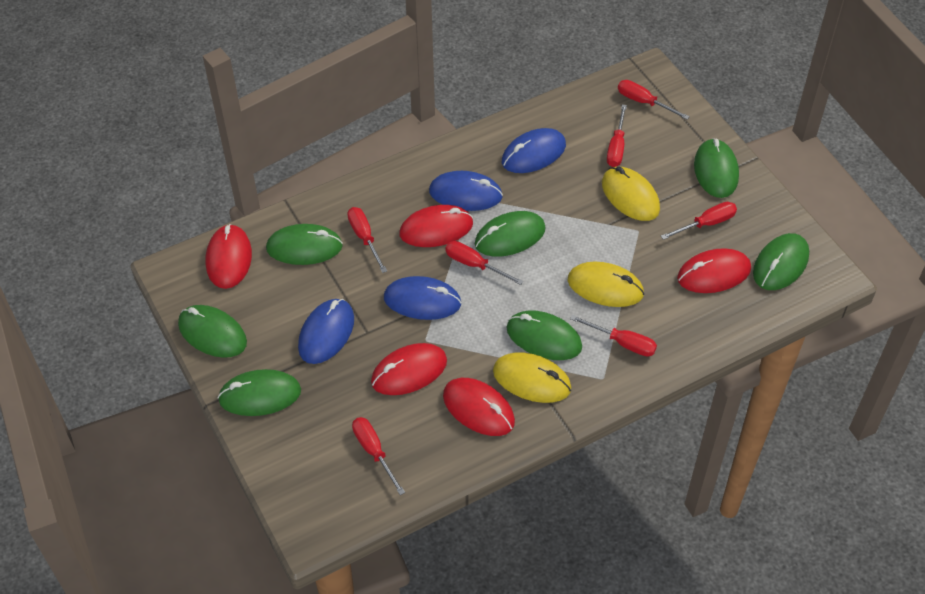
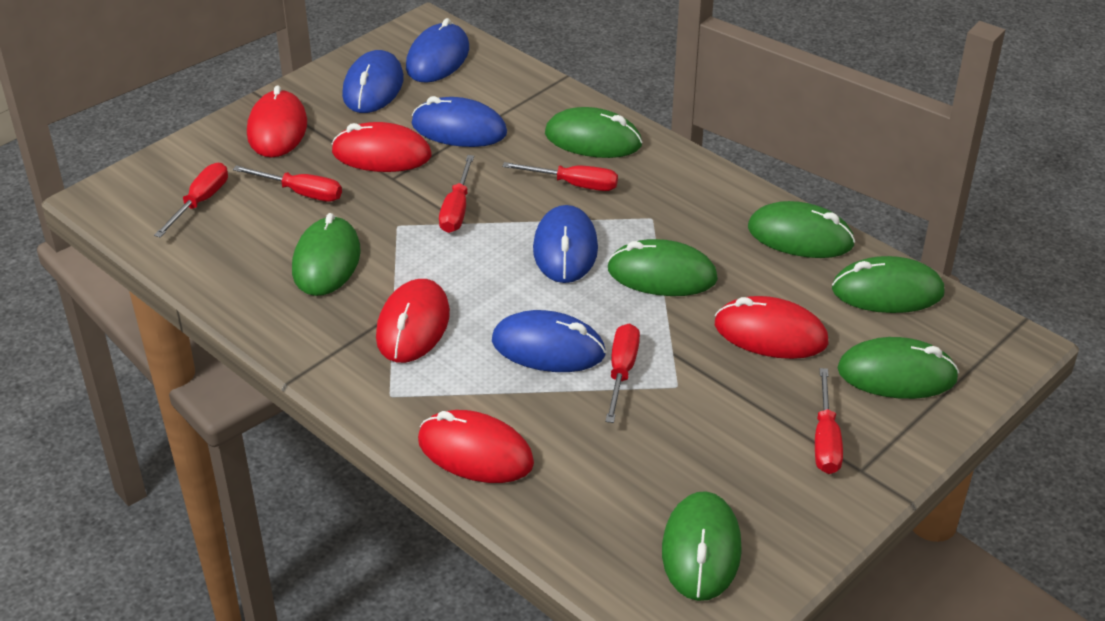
blue mouse: [298,299,354,364] [384,276,462,320] [429,171,503,211] [502,128,566,173] = 4 -> [342,50,404,113] [406,18,469,83] [412,96,507,147] [492,310,606,372] [533,205,598,283] = 5
red screwdriver: [347,207,387,273] [352,417,405,495] [445,241,523,285] [570,315,657,357] [607,105,627,167] [618,80,690,119] [661,202,737,240] = 7 -> [154,163,228,238] [233,165,342,202] [439,155,474,233] [502,162,618,191] [605,323,640,423] [815,368,843,474] = 6
yellow mouse: [493,352,571,403] [568,262,644,307] [602,167,660,221] = 3 -> none = 0

